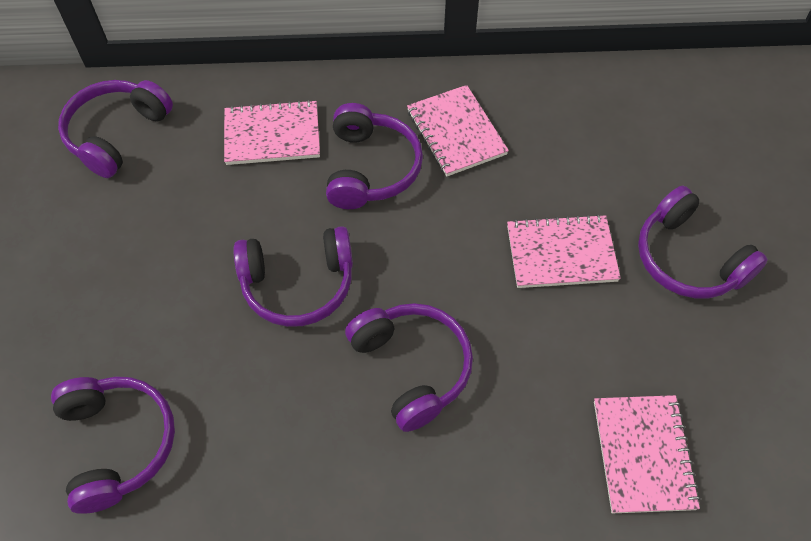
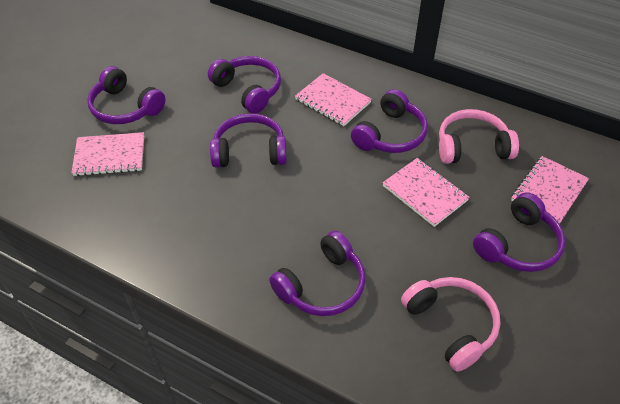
pink headphones: none = 0 -> [401,277,500,372] [439,109,519,164] = 2

